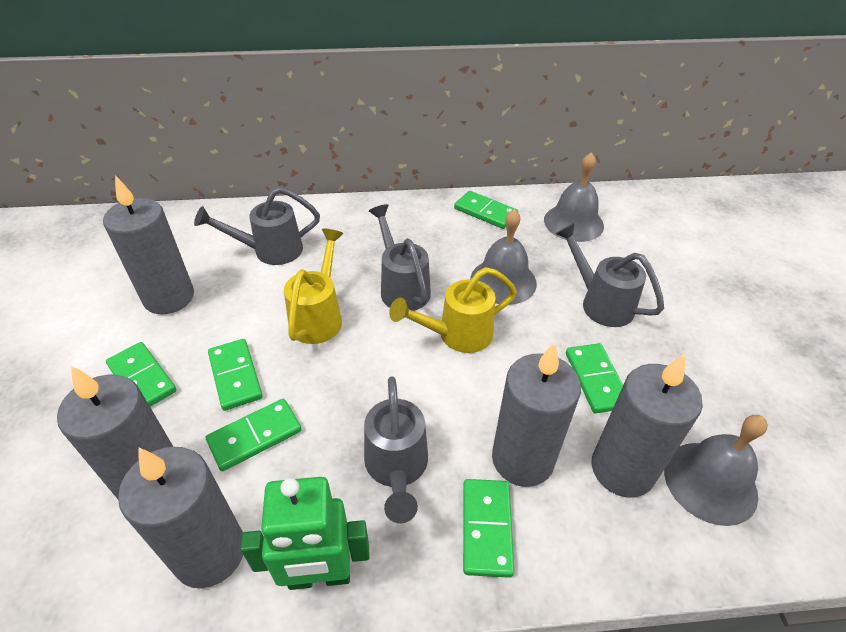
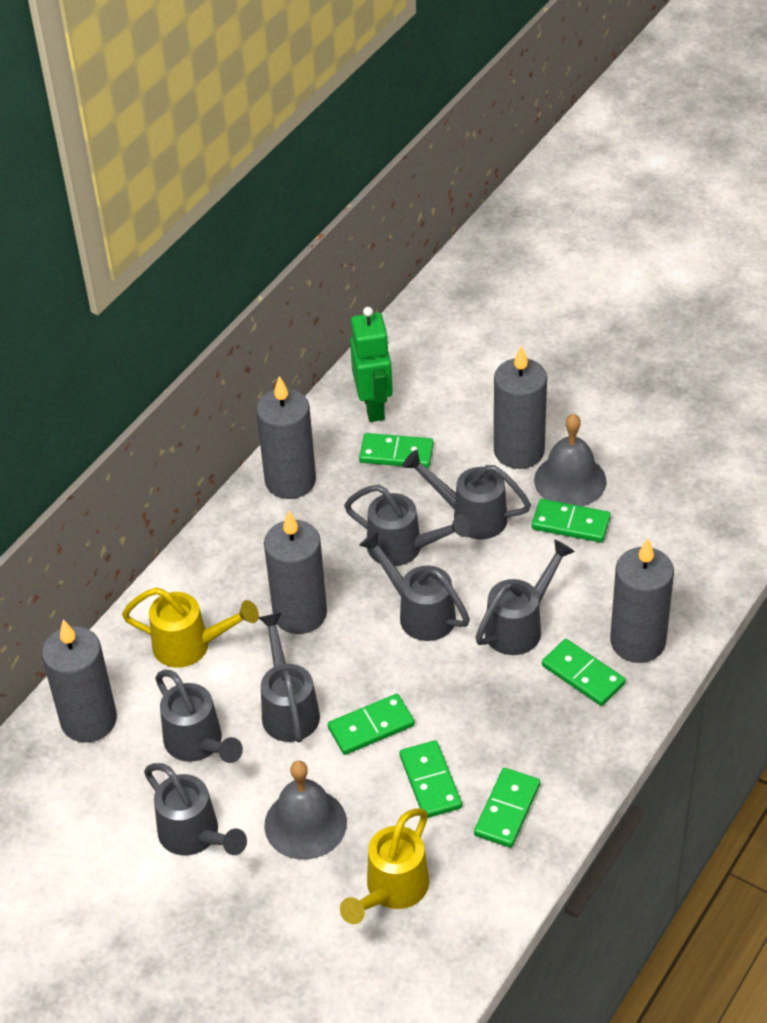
grey bell: [470,209,537,305] [544,152,604,242] [664,415,768,526] = 3 -> [264,761,347,860] [534,414,606,506] = 2
grey watering can: [194,187,320,265] [364,376,428,523] [369,204,431,311] [555,223,664,327] = 4 -> [144,763,247,855] [155,670,243,763] [258,613,320,742] [344,485,470,566] [359,531,470,641] [402,450,531,539] [475,539,575,655] = 7

